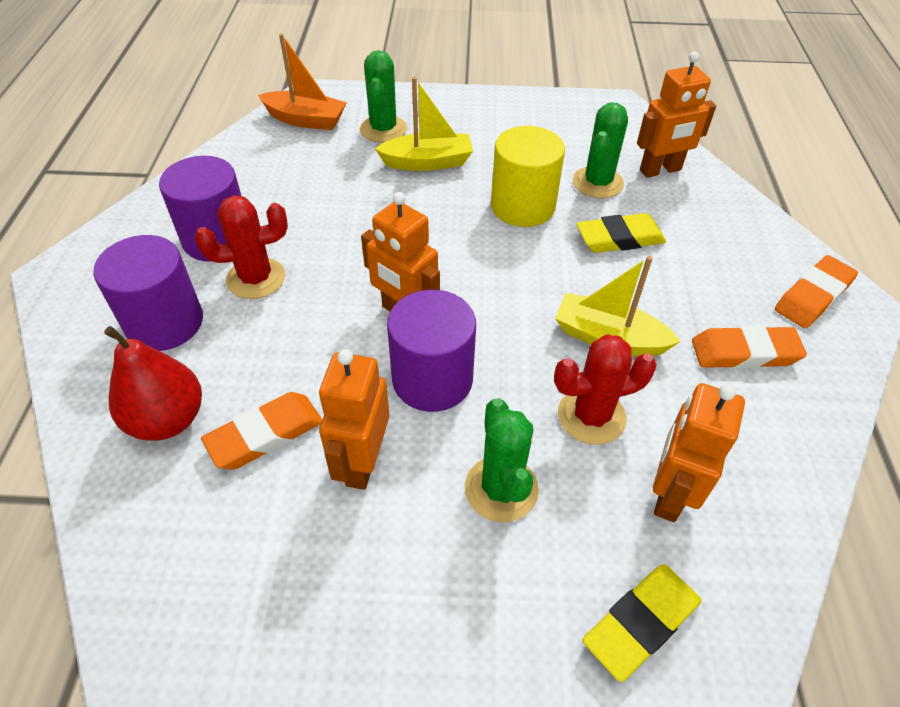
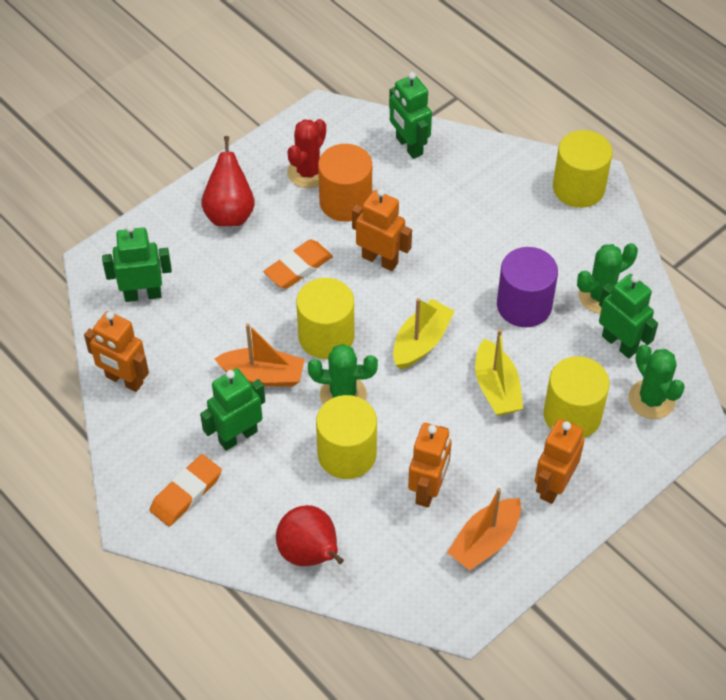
green robot: none = 0 -> [102,224,172,302] [200,368,265,451] [389,72,432,159] [599,274,658,358] = 4
orange boat: [258,34,347,130] = 1 -> [215,323,305,387] [447,488,521,571] = 2
orange cylinder: none = 0 -> [318,144,372,222] = 1
orange eraser: [201,392,323,470] [692,325,807,369] [775,255,858,328] = 3 -> [150,454,222,526] [264,240,333,289] = 2
purple cylinder: [93,235,203,351] [159,156,241,262] [387,290,476,412] = 3 -> [497,247,558,327] = 1
red cactus: [195,195,288,299] [554,335,657,445] = 2 -> [287,119,326,188] = 1
red pear: [104,326,202,441] = 1 -> [202,136,255,226] [276,505,344,566] = 2
yellow cylinder: [491,126,565,227] = 1 -> [296,278,354,359] [316,395,377,479] [544,356,610,438] [553,130,612,208] = 4
yellow eraser: [576,213,666,253] [583,564,702,682] = 2 -> none = 0

